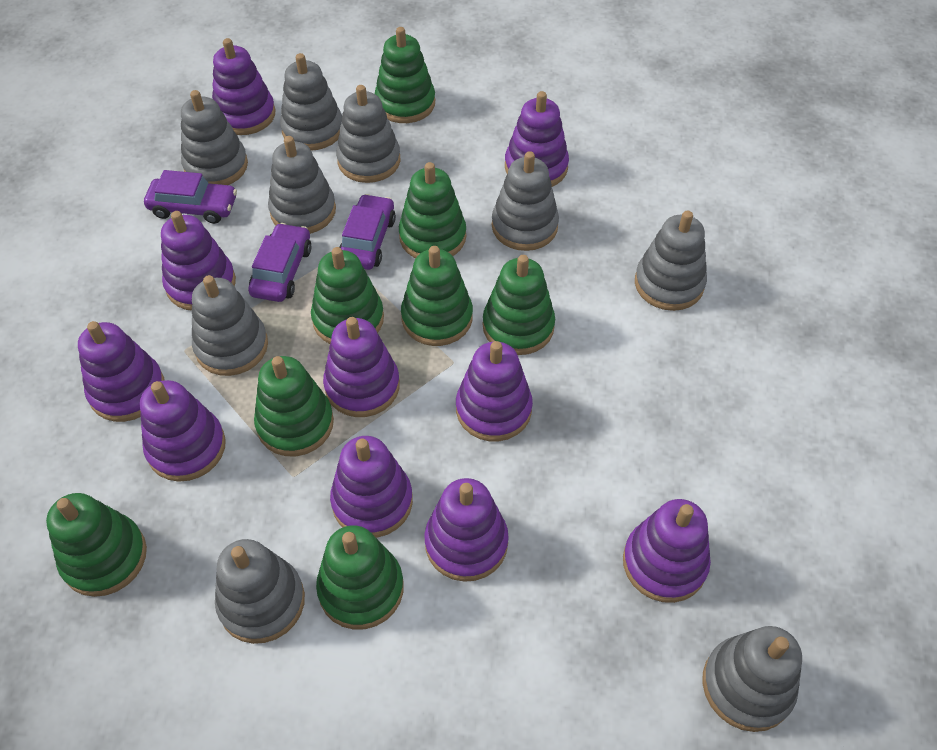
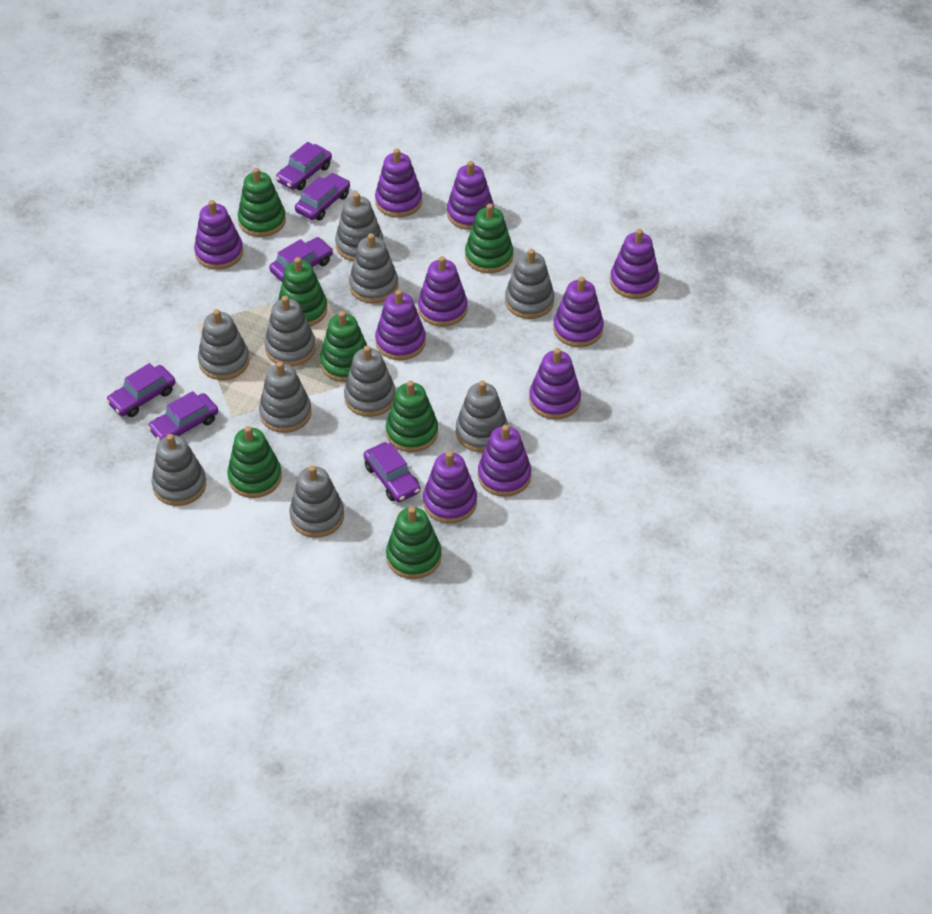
green stacking toy: [46,493,147,597] [254,356,334,456] [311,247,384,344] [316,525,404,630] [375,27,435,123] [399,162,466,258] [401,246,473,346] [483,255,555,355] = 8 -> [227,426,282,498] [238,168,286,237] [278,257,327,326] [320,311,367,382] [386,381,438,452] [386,507,442,579] [465,204,513,273] = 7
grey stacking toy: [181,90,248,185] [192,275,268,376] [215,539,305,644] [268,136,336,234] [280,53,342,150] [336,85,401,183] [492,151,559,251] [635,210,707,311] [702,626,802,732] = 9 -> [151,434,206,506] [198,309,250,380] [259,361,312,433] [265,296,316,366] [289,465,344,538] [335,192,383,261] [344,346,396,417] [349,233,398,303] [456,381,508,452] [505,249,554,319] = 10
purple car: [144,170,237,224] [248,223,312,302] [339,194,396,270] = 3 -> [106,363,175,417] [147,391,218,441] [269,237,333,282] [276,142,332,190] [295,173,350,220] [364,442,421,502] = 6

